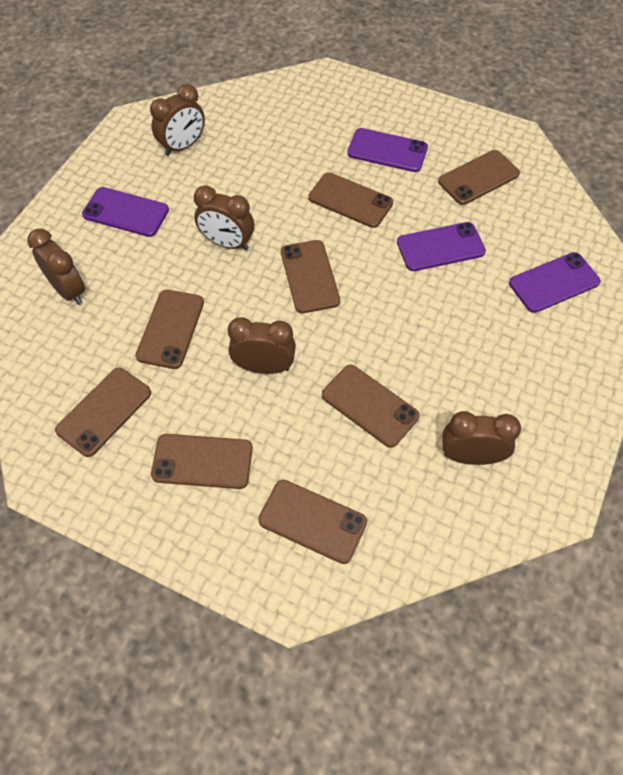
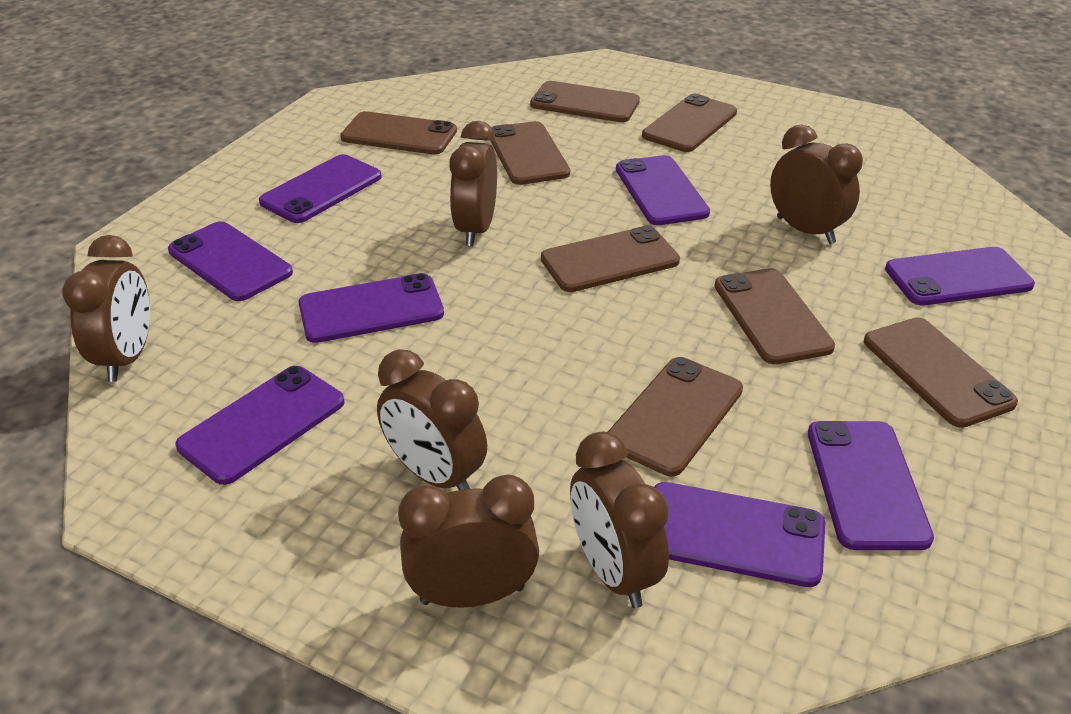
brown clock: [27,229,85,305] [150,84,205,156] [194,185,254,250] [228,317,296,374] [443,411,521,465] = 5 -> [62,235,150,382] [377,349,487,490] [398,475,539,608] [449,121,497,246] [570,432,669,608] [770,125,863,244] = 6
purple phone: [82,187,169,237] [347,128,428,172] [397,222,486,271] [509,252,601,313] = 4 -> [168,221,293,301] [175,366,345,485] [259,154,382,223] [298,273,444,343] [616,155,710,225] [654,482,825,587] [808,421,934,550] [885,247,1035,305] = 8

